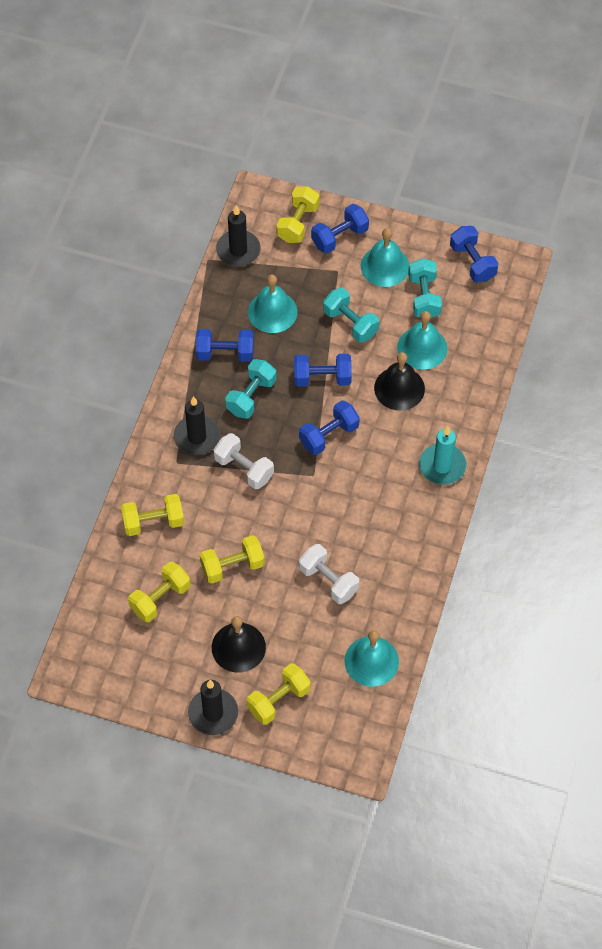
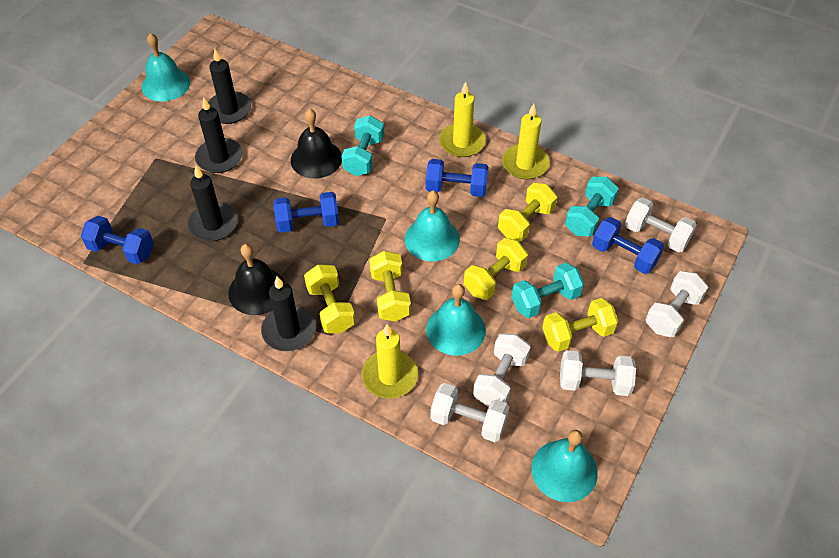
black candle: [174,396,220,455] [188,680,238,735] [216,205,261,266] = 3 -> [187,166,238,241] [195,97,243,173] [208,49,251,124] [261,276,316,351] = 4
blue dumbbell: [196,329,254,362] [294,354,352,387] [299,400,360,455] [311,204,369,254] [450,226,499,282] = 5 -> [81,216,154,264] [274,192,339,233] [426,159,488,197] [592,217,664,274] = 4
turquoise candle: [419,426,466,485] = 1 -> none = 0
white dumbbell: [214,433,274,489] [299,544,359,604] = 2 -> [430,383,509,442] [473,333,530,406] [560,350,636,396] [625,197,696,252] [645,271,708,337] = 5
yellow candle: none = 0 -> [362,324,418,399] [439,81,486,157] [502,104,550,179] = 3

